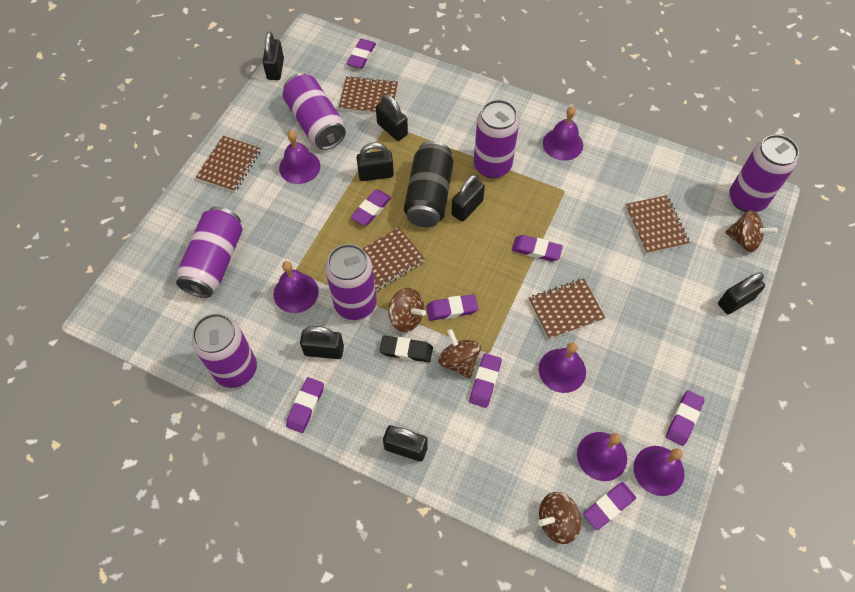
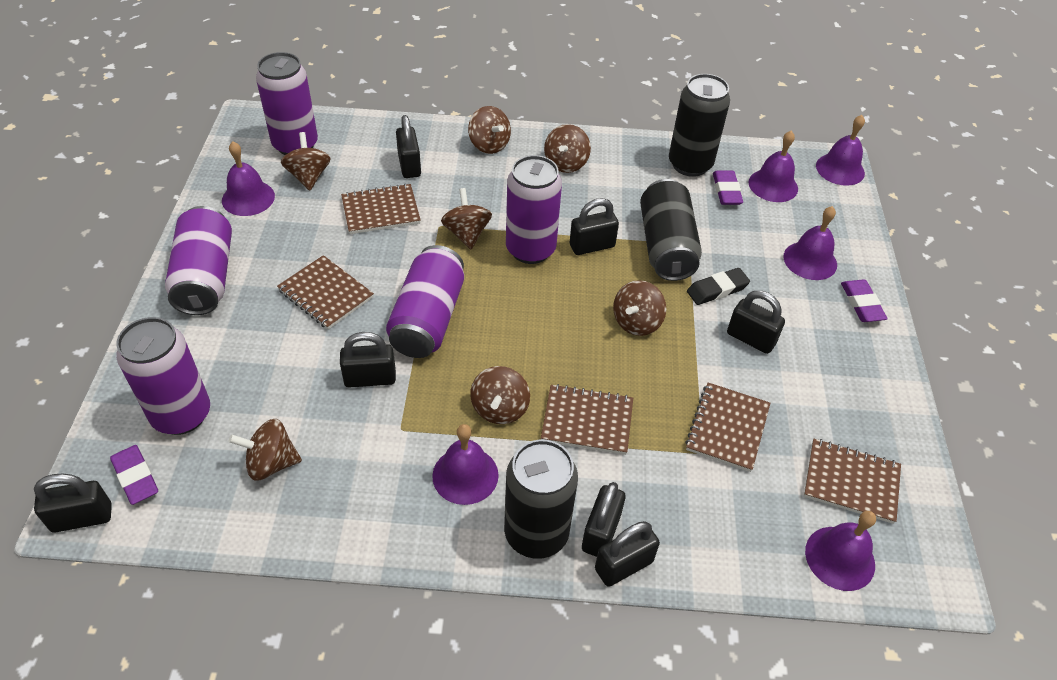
black can: [404,141,453,227] = 1 -> [504,439,578,559] [640,179,702,281] [669,74,730,177] = 3
brown spinning top: [389,288,426,332] [438,329,481,379] [538,492,581,544] [725,210,777,252] = 4 -> [229,419,302,481] [281,132,331,191] [441,188,492,249] [468,106,511,154] [470,366,530,424] [544,124,591,173] [613,280,666,336] = 7
purple can: [176,207,243,298] [192,313,257,388] [283,73,346,150] [325,244,377,320] [474,100,519,178] [729,134,799,212] = 6 -> [116,317,210,435] [165,206,232,315] [256,52,318,155] [386,245,464,358] [506,155,562,264] = 5
purple eraser: [286,377,324,433] [347,39,376,69] [351,190,392,225] [426,294,478,321] [469,353,502,408] [512,235,563,261] [584,482,636,530] [666,390,705,446] = 8 -> [110,445,158,505] [713,171,743,205] [841,279,888,322] = 3

